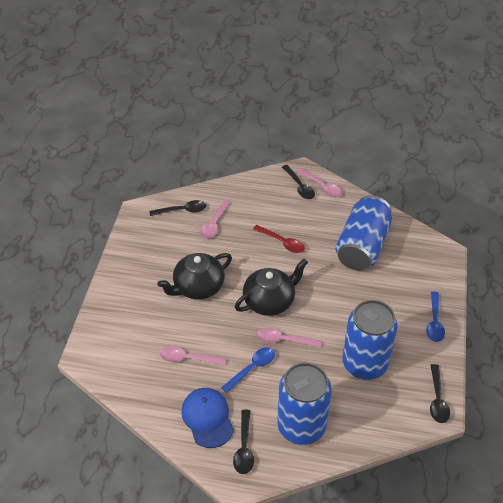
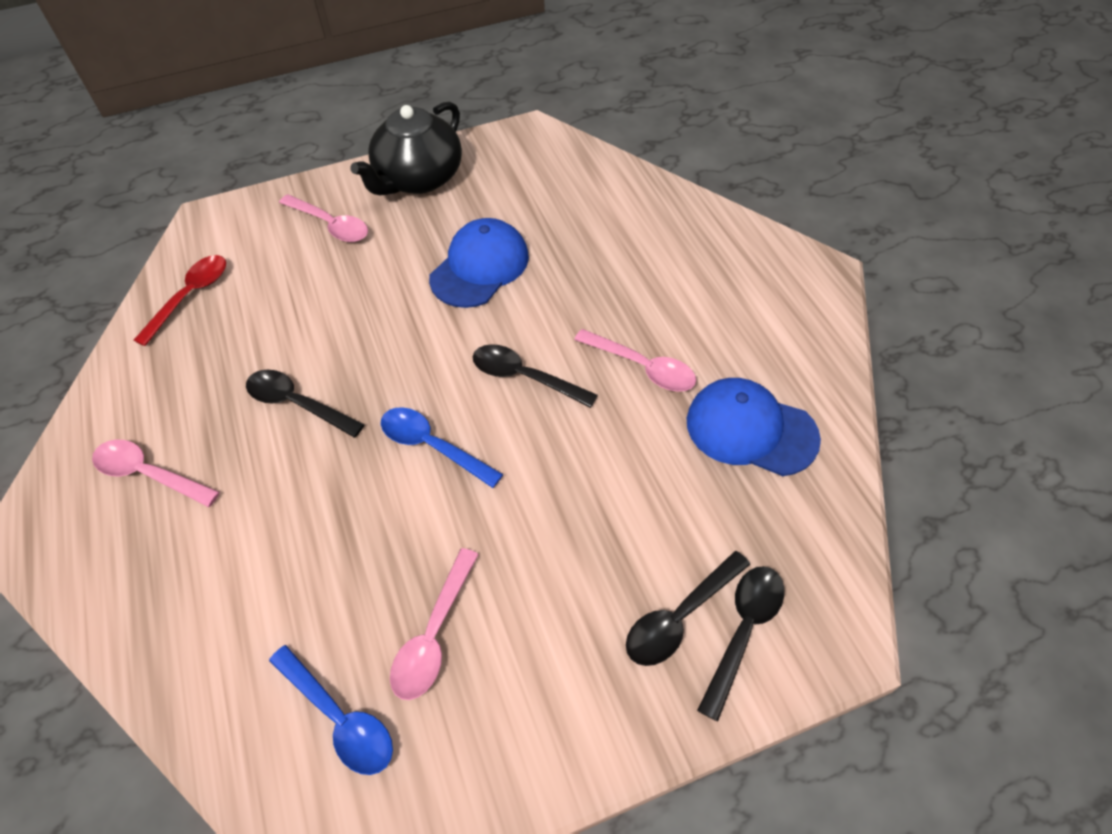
black teapot: [157,253,232,300] [235,259,308,316] = 2 -> [350,102,462,195] = 1
blue can: [277,362,332,445] [336,195,392,270] [342,300,398,380] = 3 -> none = 0
blue cap: [181,388,234,448] = 1 -> [429,218,529,308] [687,378,821,476] = 2

